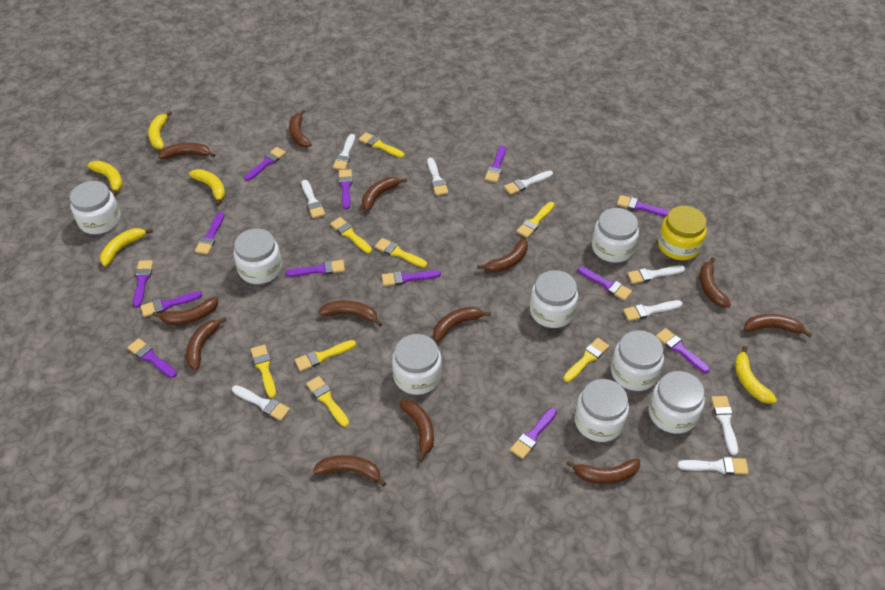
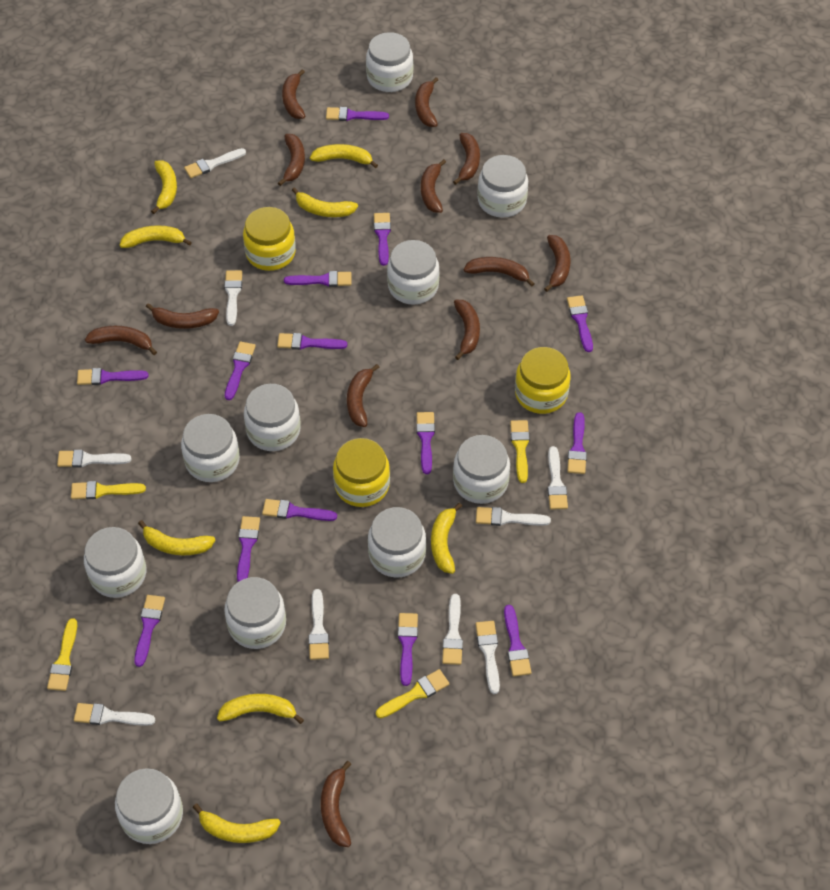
brown banana: [152,297,218,325] [158,143,215,159] [186,317,227,370] [289,110,312,147] [313,455,386,487] [318,300,382,327] [362,177,407,211] [399,400,434,462] [433,306,491,342] [477,238,528,273] [566,458,640,484] [700,257,731,307] [744,314,812,337] = 13 -> [85,326,157,355] [146,303,219,329] [278,134,305,186] [282,69,305,119] [321,761,351,847] [347,364,379,427] [415,77,438,127] [421,159,446,213] [453,133,480,185] [454,300,480,360] [464,257,534,287] [544,235,571,292] = 12
purple brush: [127,338,177,378] [133,260,153,308] [140,291,202,317] [195,212,224,254] [244,147,286,181] [286,260,345,277] [338,170,353,210] [382,270,441,286] [485,145,506,182] [510,408,557,459] [578,266,632,301] [617,195,669,217] [656,328,710,373] = 13 -> [77,368,149,385] [134,595,165,667] [225,342,256,400] [237,516,260,582] [262,499,337,521] [277,333,347,350] [284,271,351,287] [326,107,389,121] [374,213,391,266] [398,613,418,686] [416,412,435,474] [504,605,531,677] [567,295,593,352] [567,412,587,474] = 14
white jar: [70,181,121,234] [234,229,282,284] [392,334,442,395] [530,270,578,328] [575,379,629,442] [592,208,639,263] [611,330,664,391] [649,371,705,434] = 8 -> [84,527,146,598] [115,768,183,844] [181,414,240,482] [224,577,286,649] [244,384,301,451] [366,32,413,92] [368,507,426,578] [387,240,440,305] [453,435,510,504] [477,155,528,218] = 10
yellow banana: [87,161,123,196] [100,228,153,266] [148,111,172,149] [189,169,225,206] [735,346,777,404] = 5 -> [120,225,192,248] [138,520,215,555] [151,160,177,214] [193,804,281,843] [217,694,304,724] [292,187,358,217] [310,144,378,168] [431,503,462,574] = 8
yellow brush: [251,345,276,398] [295,340,356,371] [306,376,349,427] [330,217,372,253] [359,132,405,158] [375,238,427,268] [516,202,555,238] [563,338,609,382] = 8 -> [47,618,77,691] [71,481,146,499] [376,669,449,718] [510,420,530,483] = 4
yellow jar: [658,206,707,260] = 1 -> [243,207,296,271] [333,438,390,507] [515,347,571,414] = 3

